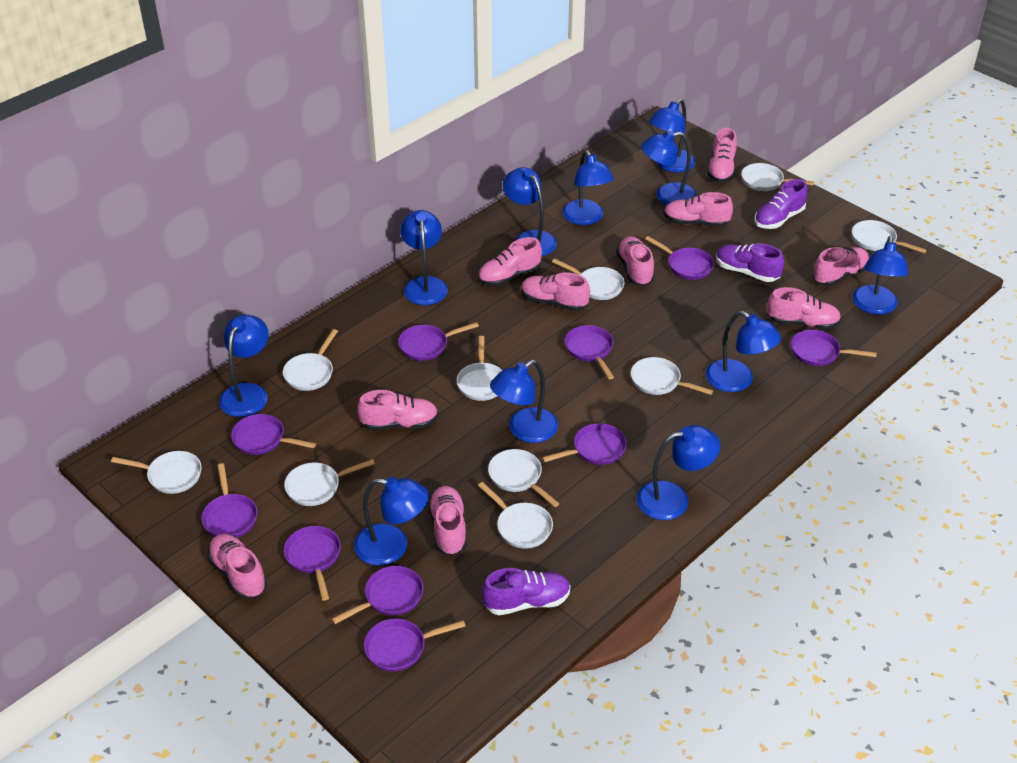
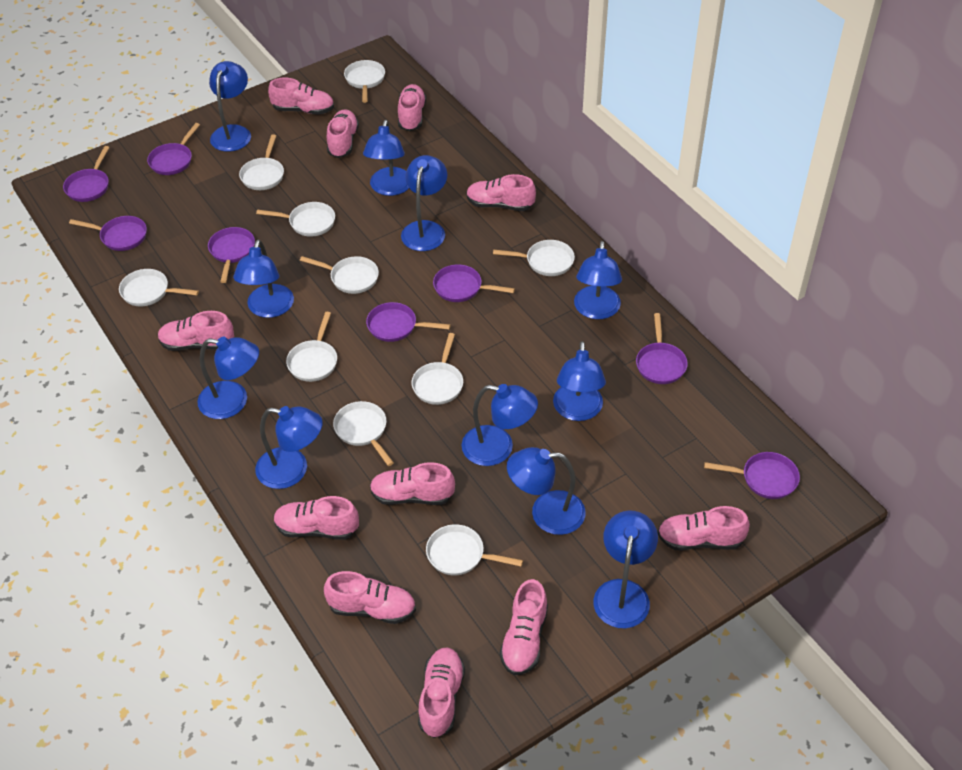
pink shoe: [207,534,267,599] [357,390,438,430] [428,486,467,556] [478,237,542,286] [521,272,590,311] [616,236,654,286] [664,192,733,227] [707,128,737,183] [767,287,841,330] [812,247,869,286] = 10 -> [158,311,234,351] [268,78,334,115] [274,496,359,540] [324,571,416,624] [327,109,359,158] [370,462,455,505] [398,84,426,131] [418,647,465,738] [466,174,536,211] [500,579,548,675] [658,506,750,551] = 11
purple pan: [201,463,257,538] [231,414,316,455] [284,526,341,601] [331,566,423,624] [364,619,465,672] [398,322,479,361] [542,423,627,465] [565,325,614,379] [645,236,714,280] [791,330,877,366] = 10 -> [63,146,109,202] [69,216,147,251] [147,123,200,175] [208,227,255,283] [366,302,451,342] [433,264,515,302] [636,313,688,384] [704,452,800,499] = 8
purple shoe: [482,568,571,615] [716,243,784,282] [754,179,808,229] = 3 -> none = 0

